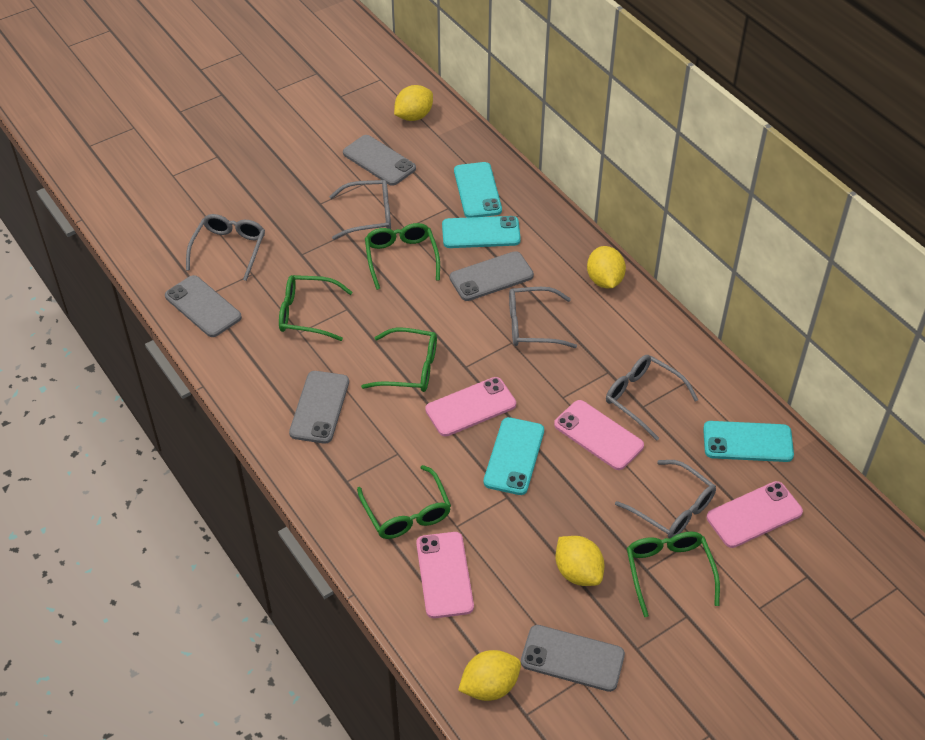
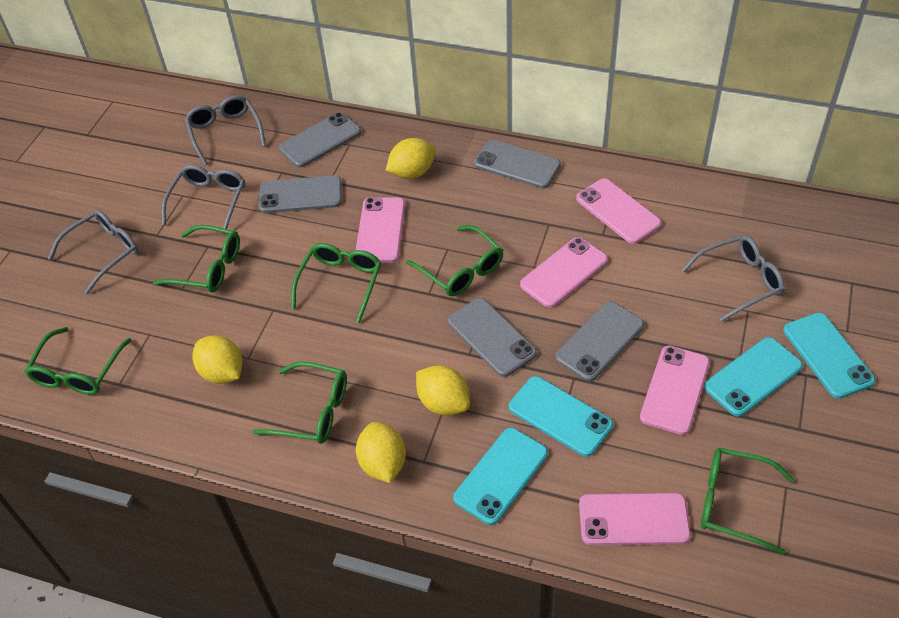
green glasses: [279,275,353,341] [357,465,451,539] [361,328,437,392] [365,223,440,290] [627,532,720,617] = 5 -> [24,327,131,395] [153,225,240,292] [252,362,347,444] [291,243,382,323] [406,225,503,296] [701,448,794,554] = 6
grey glasses: [186,214,265,281] [329,180,391,240] [509,287,577,348] [606,355,698,441] [615,460,716,539] = 5 -> [48,210,138,294] [162,165,245,235] [185,95,266,166] [682,235,785,322] = 4
pink phone: [416,532,474,618] [425,377,516,436] [554,400,644,470] [707,481,803,548] = 4 -> [356,197,405,263] [520,237,608,308] [576,178,662,244] [579,493,691,545] [640,346,710,435] = 5

